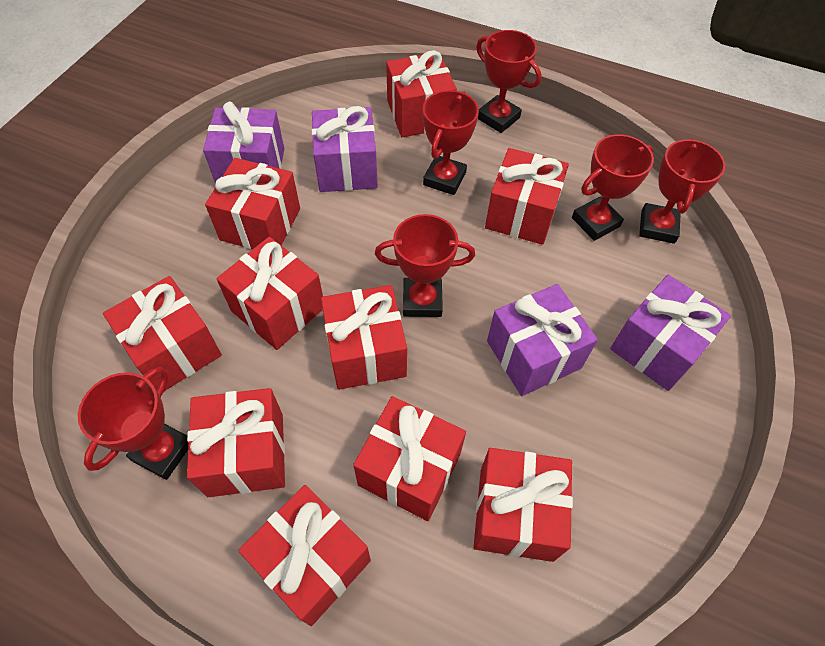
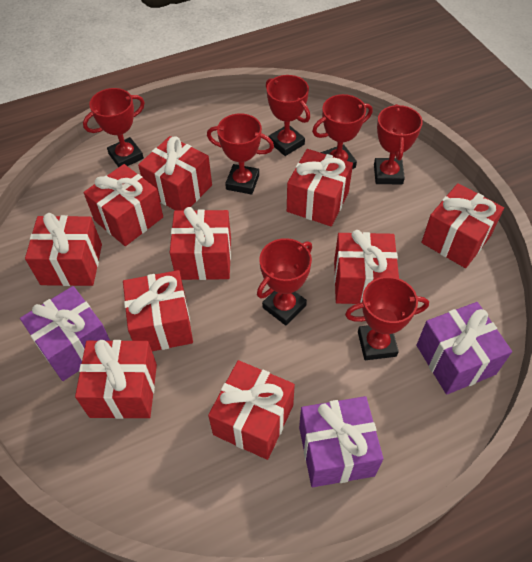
purple gift: [203,102,284,184] [312,106,378,192] [487,284,598,396] [610,275,731,391] = 4 -> [20,286,110,381] [299,396,383,487] [417,302,512,395] = 3
red trophy: [78,367,188,480] [375,214,475,317] [423,90,479,195] [476,30,541,133] [572,134,654,241] [639,138,726,244] = 6 -> [83,88,145,167] [207,113,274,195] [257,238,312,325] [266,75,310,156] [312,94,373,169] [345,277,429,360] [374,104,423,185] = 7

